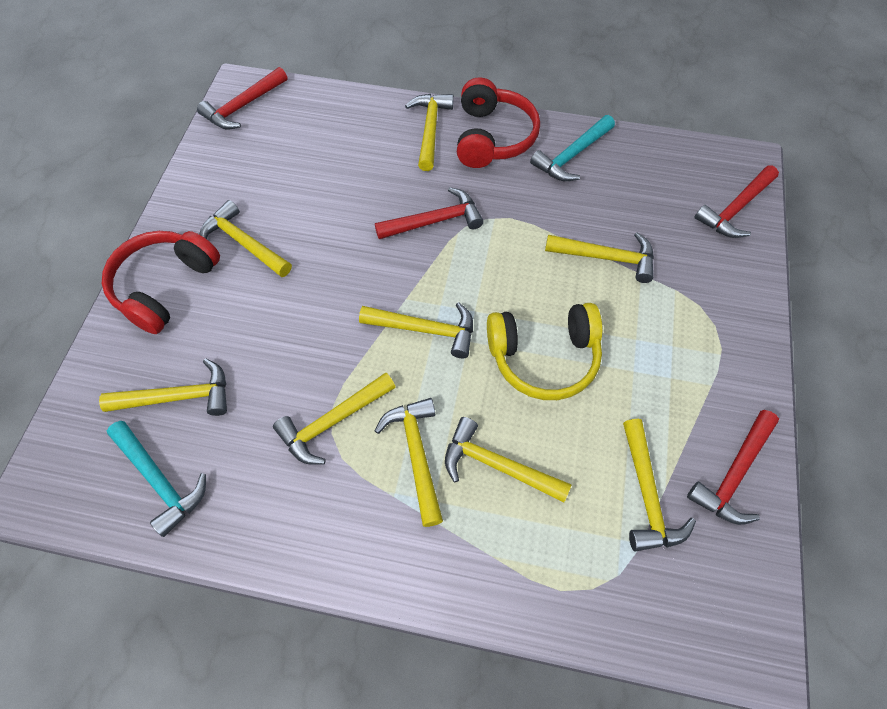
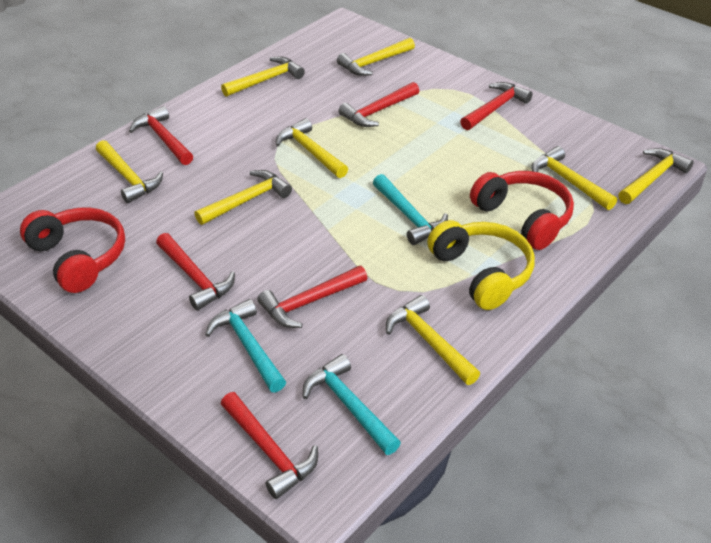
red hammer: [197,67,287,129] [375,187,484,239] [687,410,779,525] [694,166,779,238] = 4 -> [129,106,193,165] [156,233,235,311] [221,392,318,499] [257,266,367,328] [338,82,419,127] [460,82,533,130] = 6
turquoise hammer: [107,421,206,537] [530,115,615,181] = 2 -> [205,299,286,392] [303,354,401,455] [373,174,448,245] = 3
yellow hammer: [99,359,227,416] [199,200,292,277] [273,373,396,465] [359,302,473,358] [375,398,443,527] [405,94,454,171] [445,417,572,502] [545,232,654,283] [623,419,696,552] = 9 -> [96,140,163,203] [194,170,292,225] [221,56,305,97] [276,118,348,178] [337,38,415,76] [386,295,480,385] [531,146,617,210] [618,148,694,204] = 8

